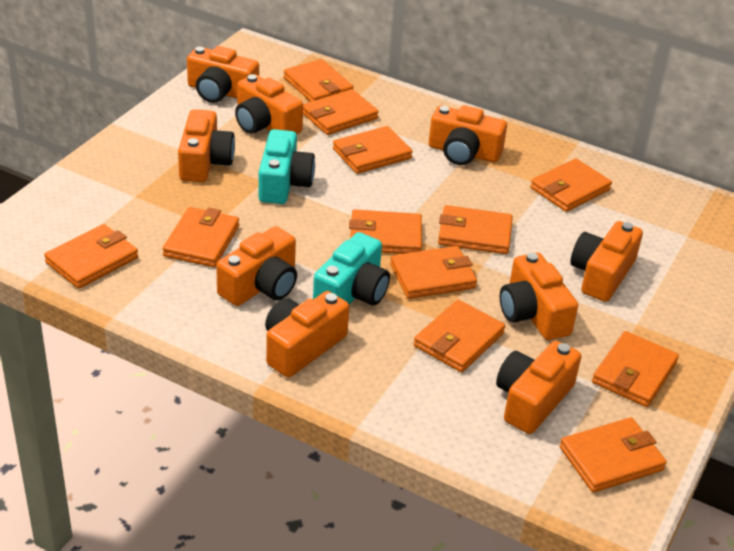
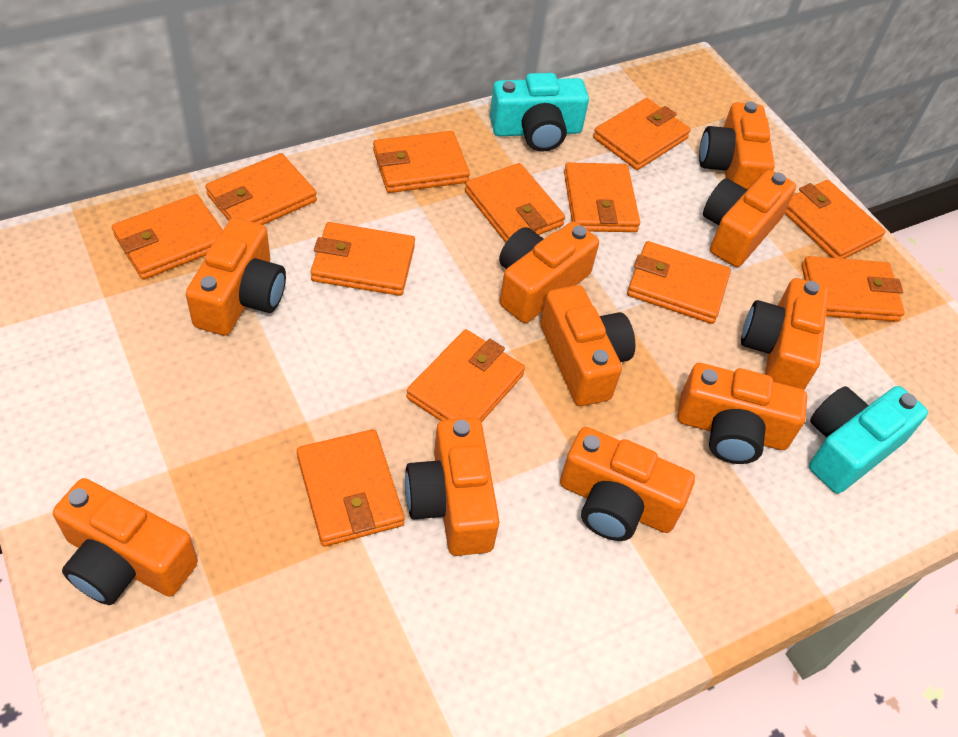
orange camera: [178,109,235,182] [187,46,259,103] [216,226,297,306] [235,74,303,134] [265,291,349,378] [429,105,507,165] [496,341,581,434] [500,253,578,340] [571,221,643,302] = 9 -> [53,478,198,605] [186,218,286,336] [405,417,499,556] [499,221,599,323] [540,285,635,406] [560,427,695,541] [677,363,807,464] [699,102,775,190] [703,170,796,267] [741,278,829,390] = 10

